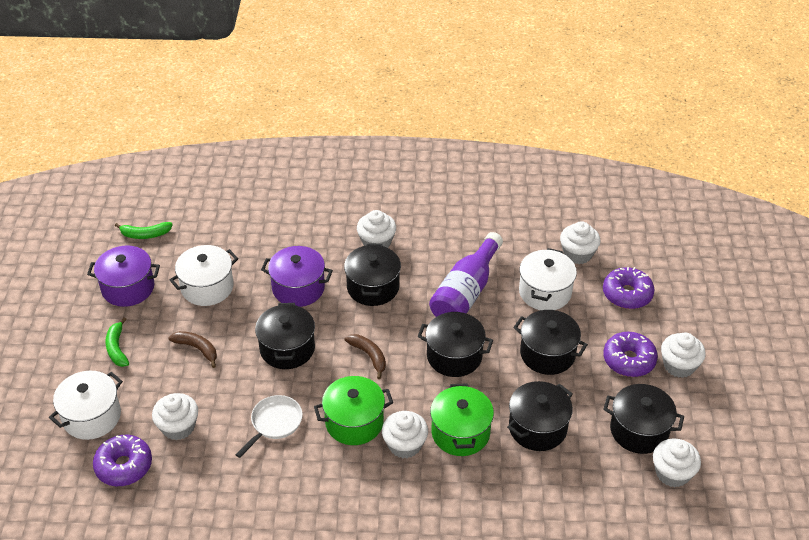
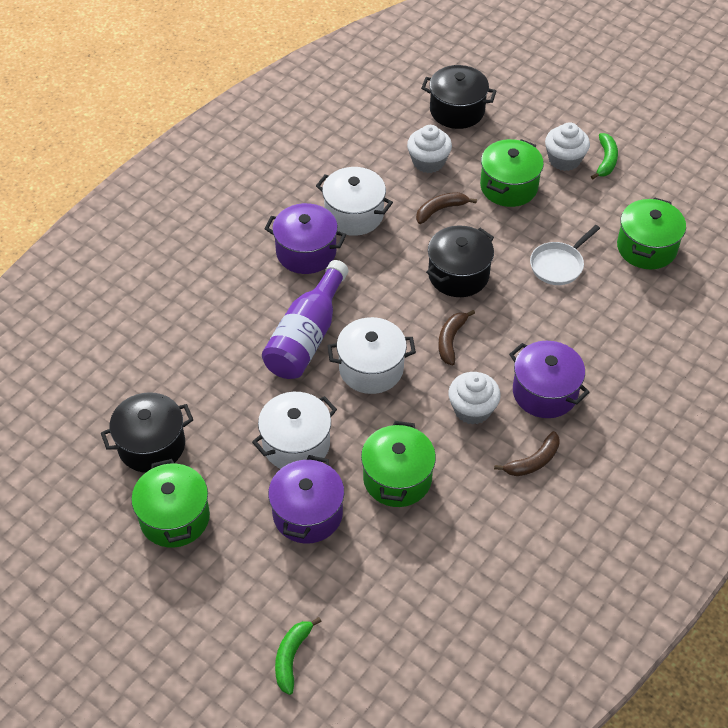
black pot: [255,303,315,369] [344,244,401,306] [418,312,493,377] [507,381,573,451] [513,310,588,375] [603,384,684,454] = 6 -> [101,392,193,473] [421,65,496,129] [426,225,494,297] = 3
brown banana: [168,331,217,368] [345,334,386,379] = 2 -> [416,192,477,224] [438,310,475,365] [494,431,560,476] = 3
green pot: [314,376,393,445] [430,384,494,456] = 2 -> [131,459,210,548] [361,421,436,507] [480,139,544,207] [617,197,686,269] = 4
purple donut: [93,435,152,486] [603,267,654,309] [603,332,658,377] = 3 -> none = 0
purple pot: [87,246,160,307] [261,246,333,307] = 2 -> [264,203,346,274] [268,455,344,544] [509,341,590,418] = 3
white cupcake: [152,393,198,440] [357,210,396,248] [382,411,428,458] [560,221,601,264] [653,439,701,487] [661,333,706,378] = 6 -> [407,125,452,173] [448,372,501,425] [545,122,590,171] = 3

